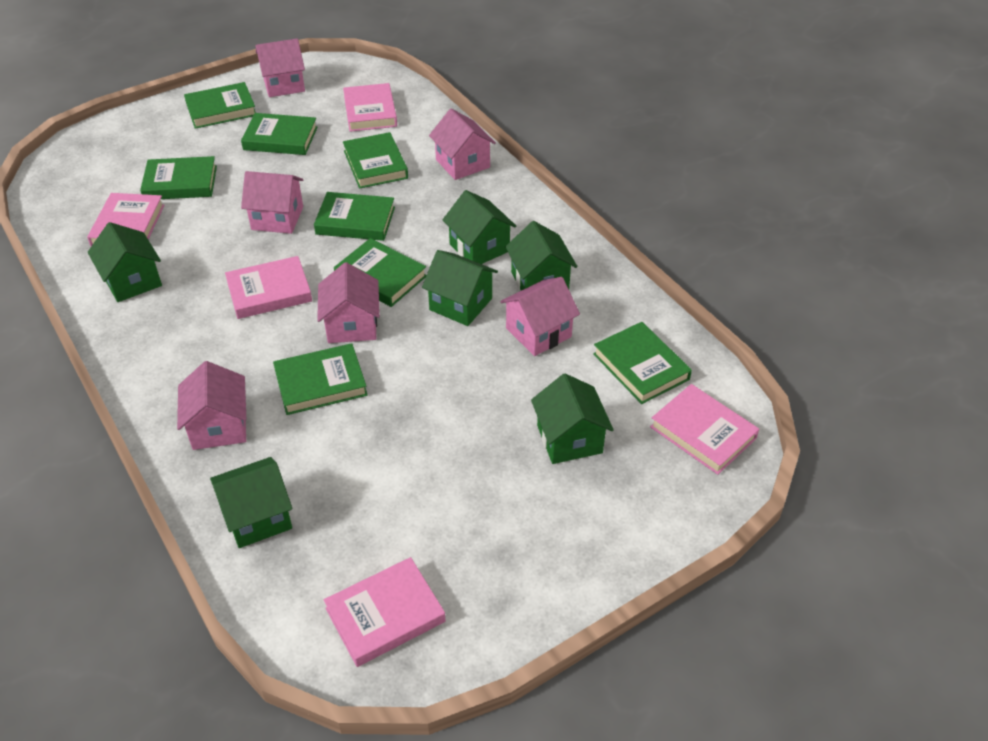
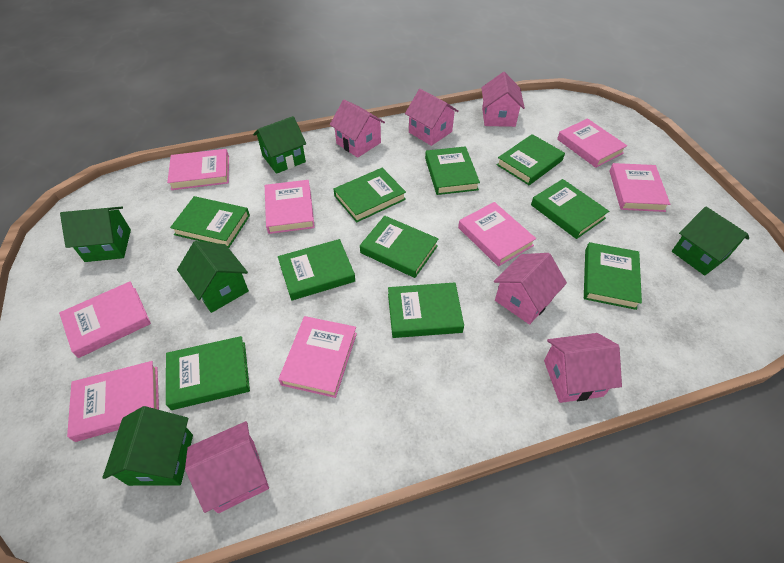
green book: [140,156,217,199] [184,82,256,129] [241,113,318,155] [273,343,368,415] [314,192,395,241] [334,238,427,307] [343,132,408,189] [593,322,692,404] = 8 -> [166,336,250,410] [170,196,250,248] [278,239,355,301] [334,168,406,222] [360,216,438,278] [388,282,464,338] [425,146,480,195] [497,134,565,185] [531,179,609,239] [584,242,642,310] = 10
green house: [88,222,162,302] [210,457,292,548] [422,250,498,326] [443,190,516,264] [505,221,578,291] [531,374,614,464] = 6 -> [60,207,131,262] [102,406,193,486] [177,241,249,313] [253,116,306,174] [672,206,749,276] = 5
pink book: [87,193,165,246] [225,256,312,319] [324,557,446,667] [343,83,397,132] [650,384,759,475] = 5 -> [59,281,151,358] [67,361,159,442] [167,149,229,190] [265,180,315,234] [278,316,357,398] [458,202,536,266] [557,118,627,168] [609,163,670,212] = 8

